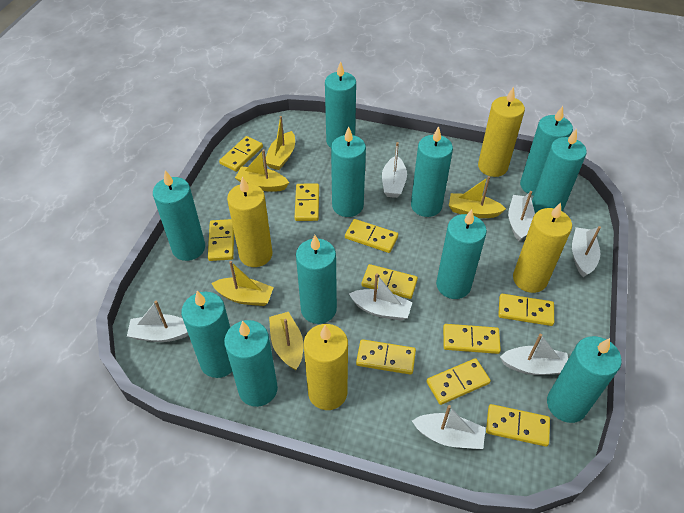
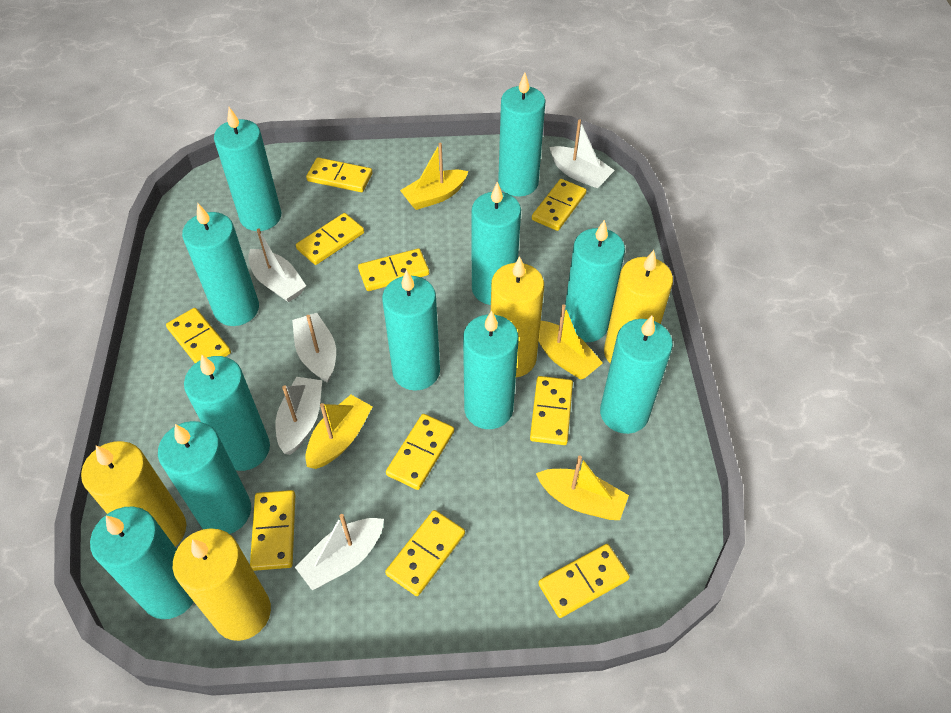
white boat: [127,301,188,342] [349,274,413,321] [382,142,407,198] [412,405,486,449] [500,334,568,375] [508,191,535,241] [572,226,601,277] = 7 -> [248,228,306,302] [275,377,322,455] [292,313,336,383] [295,514,384,590] [550,120,615,188] = 5
yellow boat: [211,261,274,306] [235,149,289,192] [266,116,295,170] [269,312,303,370] [449,176,506,218] = 5 -> [305,395,373,469] [400,142,468,210] [536,455,629,520] [539,304,603,380] = 4

